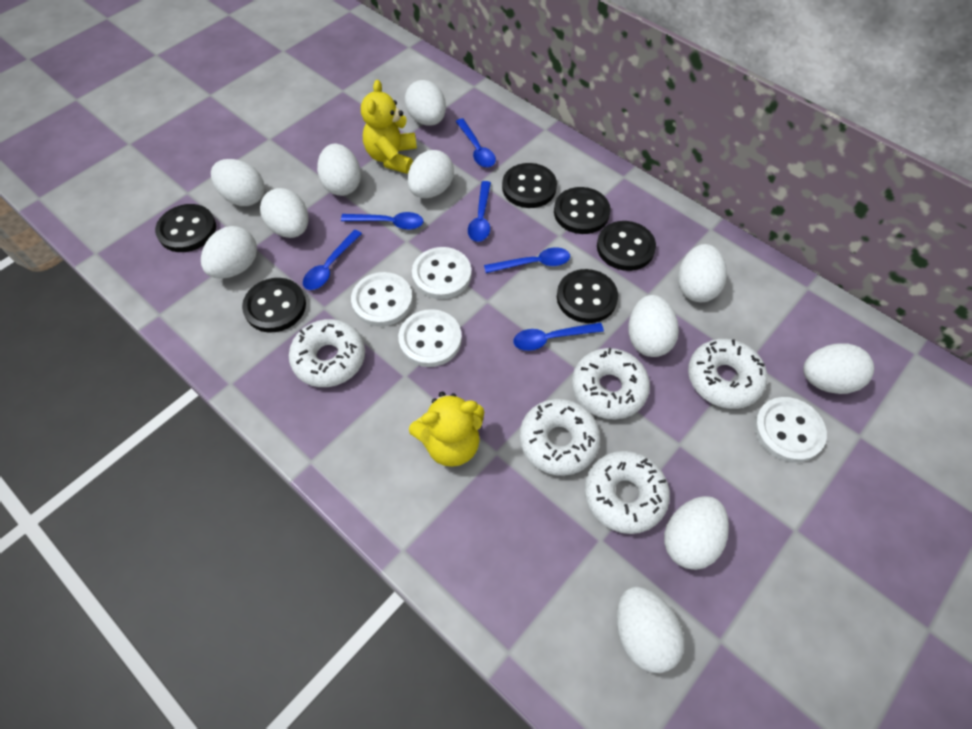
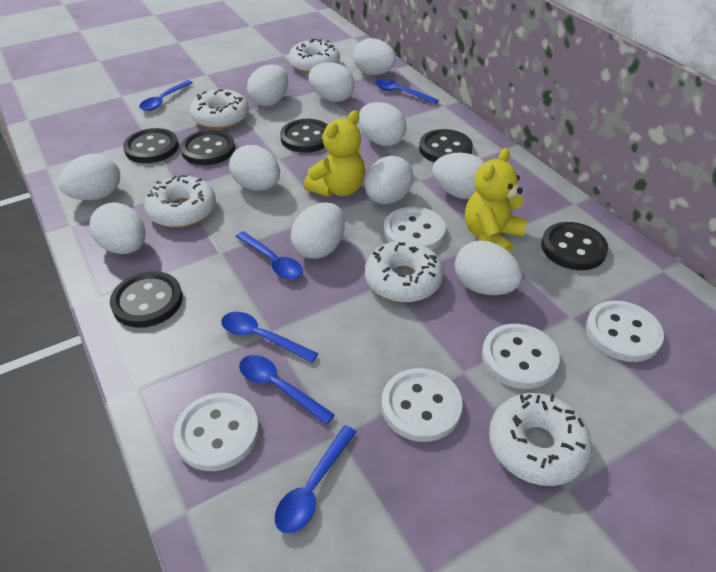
white button: [351,272,413,327] [398,309,462,367] [412,247,471,299] [754,397,827,463] = 4 -> [174,393,259,471] [382,368,463,442] [384,207,446,250] [482,324,560,389] [586,301,664,362] = 5

